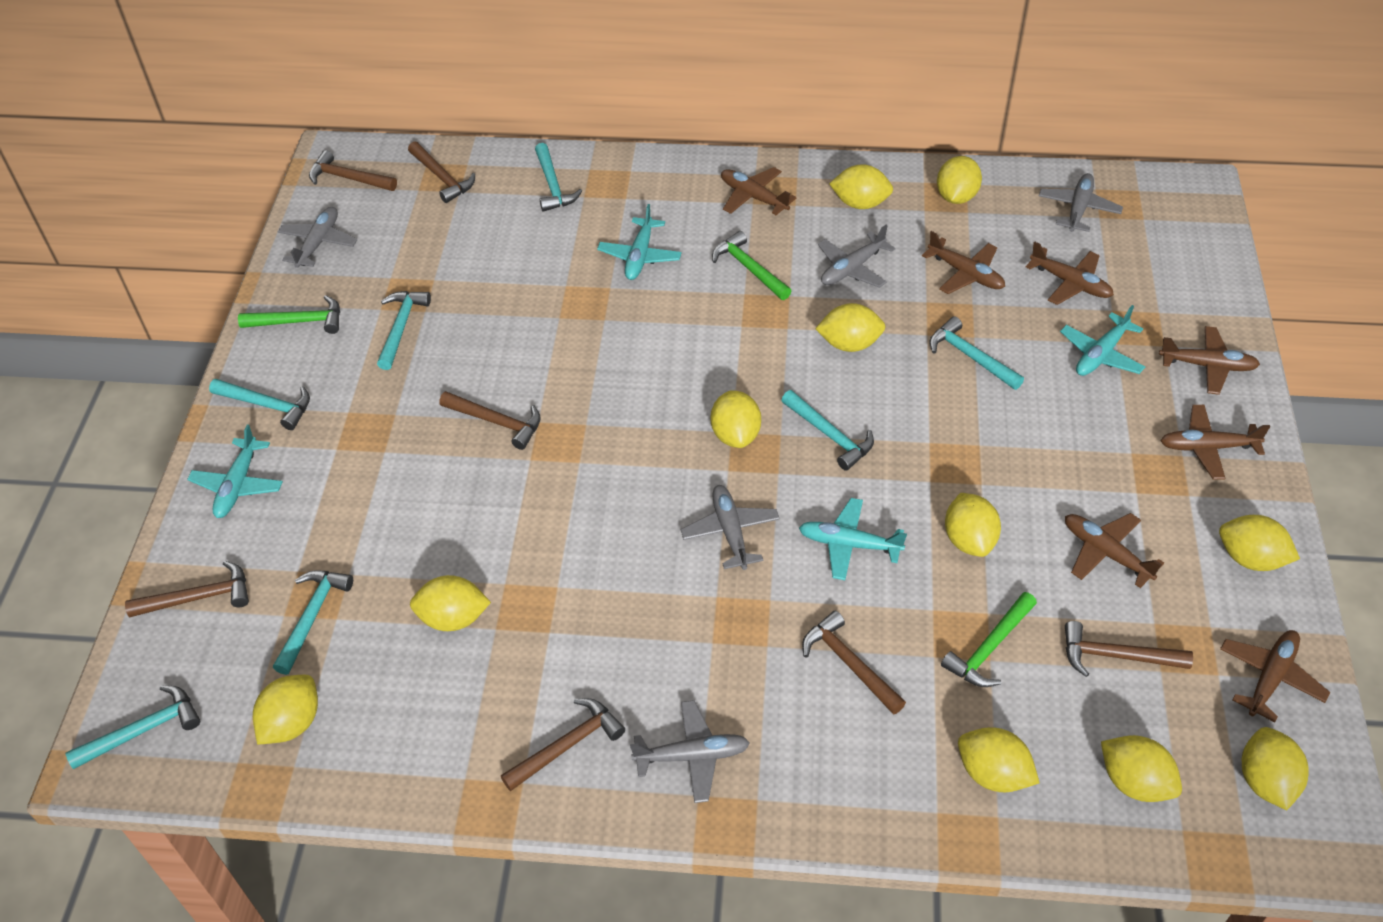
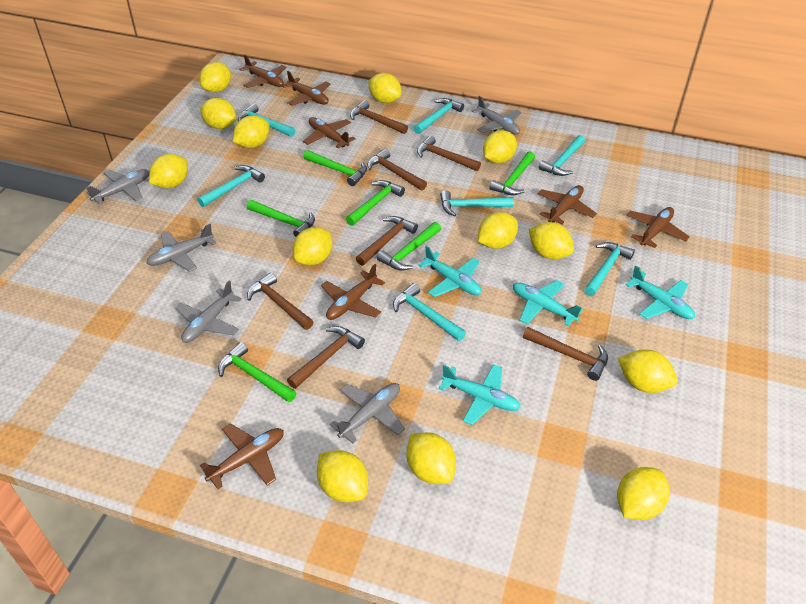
green hammer: [238,295,340,334] [712,231,791,300] [941,592,1037,687] = 3 -> [218,342,297,402] [247,200,315,237] [304,150,367,186] [346,180,405,226] [377,222,441,271] [489,151,535,195] = 6
yellow lemon: [253,675,318,745] [410,575,491,631] [711,390,761,448] [815,303,886,352] [829,164,893,209] [937,156,982,204] [945,493,1001,557] [958,727,1039,793] [1101,735,1182,802] [1219,515,1300,571] [1242,727,1309,810] = 11 -> [149,154,188,188] [200,62,231,93] [200,98,237,129] [233,116,269,148] [293,227,332,265] [317,450,368,502] [368,73,402,103] [406,432,456,484] [478,212,518,249] [483,130,517,163] [529,222,574,259] [617,467,670,520] [618,349,678,393] = 13

